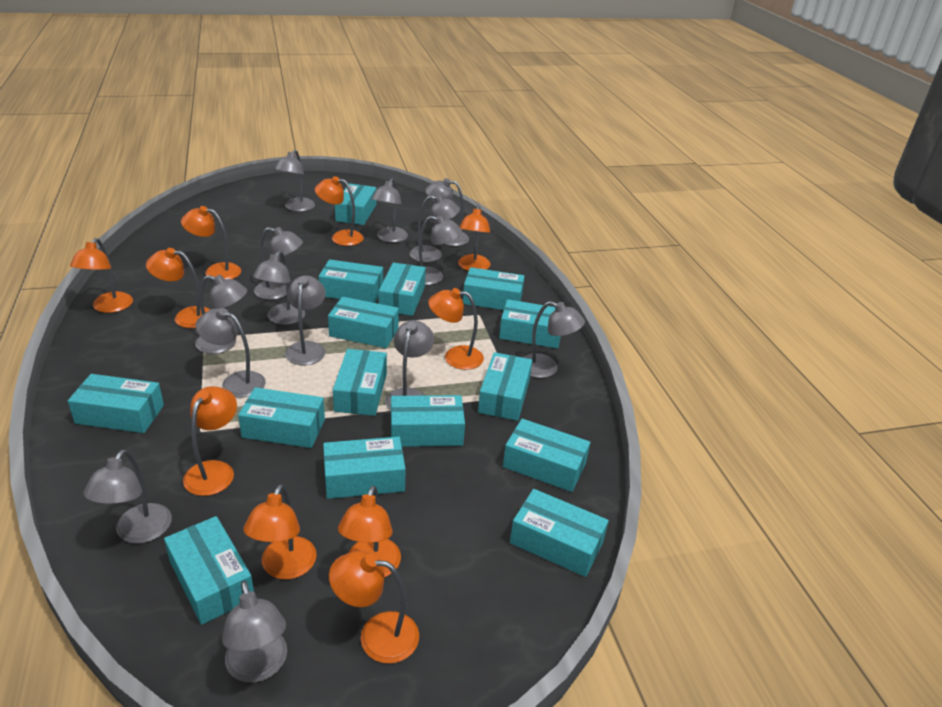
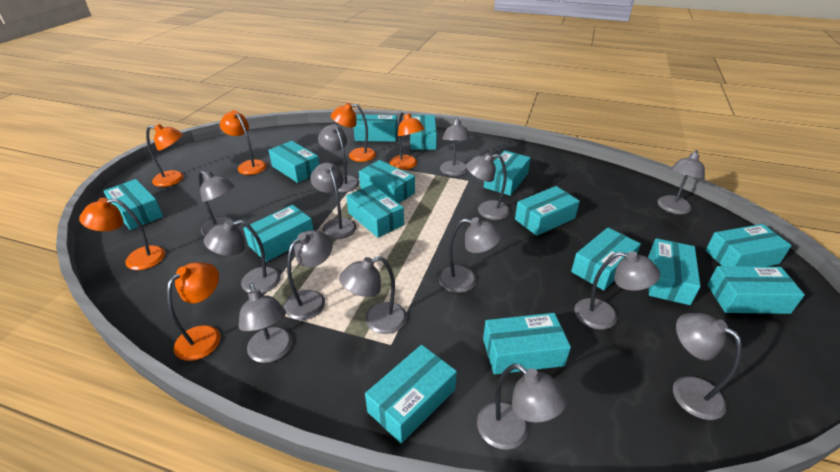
orange lamp: [70,238,133,313] [146,248,210,328] [181,206,241,279] [183,386,237,496] [243,484,317,580] [315,176,364,246] [329,551,419,664] [338,485,401,578] [428,288,484,370] [458,205,491,271] = 10 -> [79,198,165,270] [146,124,184,187] [167,262,221,361] [220,110,267,175] [331,103,376,162] [389,111,425,170] = 6

